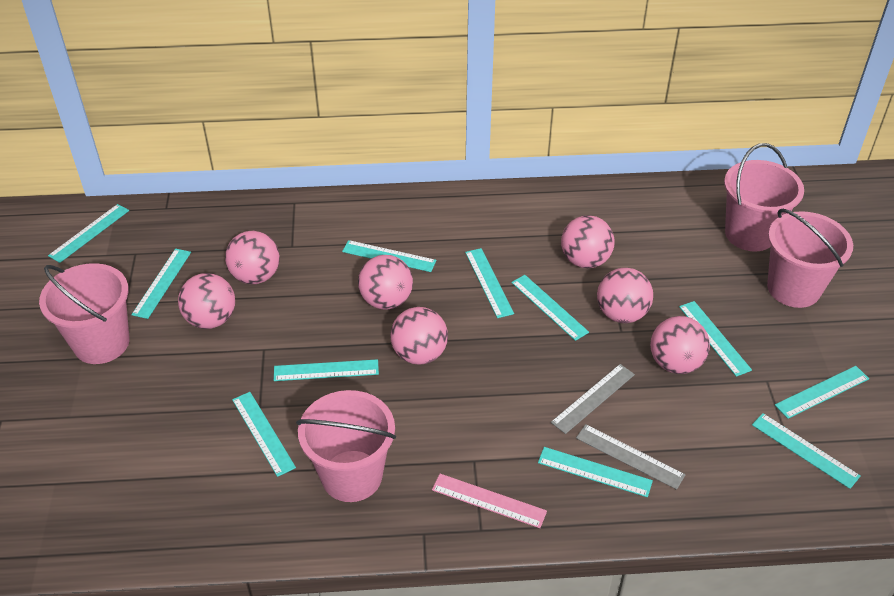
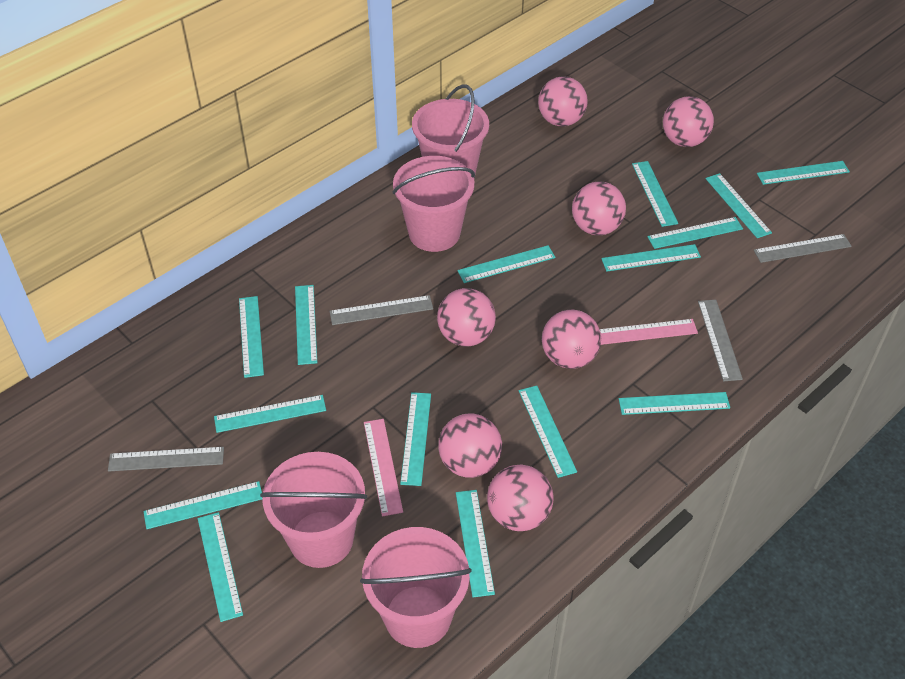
grey ruler: [551,364,635,434] [576,424,686,490] = 2 -> [108,447,224,472] [330,295,433,325] [698,300,743,381] [754,234,852,263] = 4
pink ruler: [432,474,547,528] = 1 -> [364,419,403,516] [600,319,698,345] = 2
turquoise ruler: [48,204,129,263] [131,249,191,319] [232,392,296,477] [274,359,379,381] [342,240,436,272] [465,248,514,318] [511,275,589,341] [538,447,653,497] [679,301,752,377] [752,413,860,489] [775,366,869,419] = 11 -> [143,481,263,529] [198,512,243,622] [214,395,326,433] [239,296,264,378] [295,285,317,365] [400,392,431,486] [456,490,495,597] [458,245,556,283] [519,386,577,478] [601,244,701,272] [619,392,730,415] [632,161,678,227] [647,217,743,249] [706,173,772,238] [757,161,850,185] = 15

